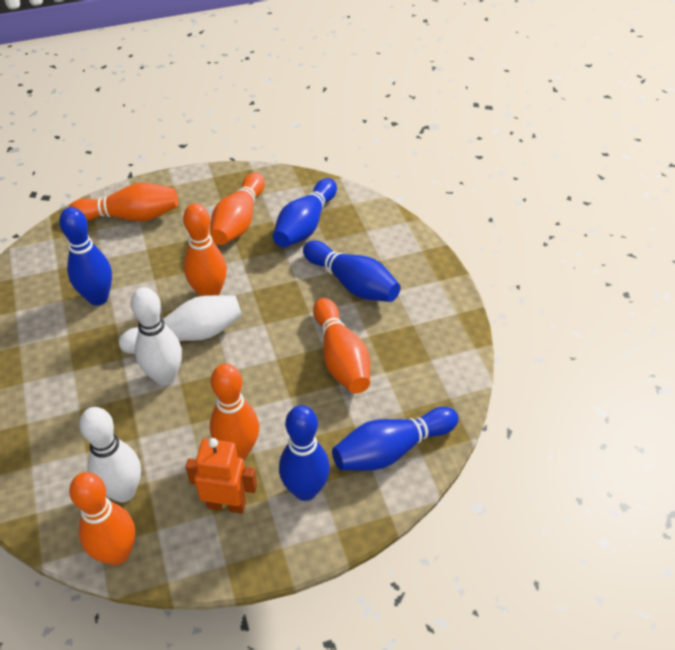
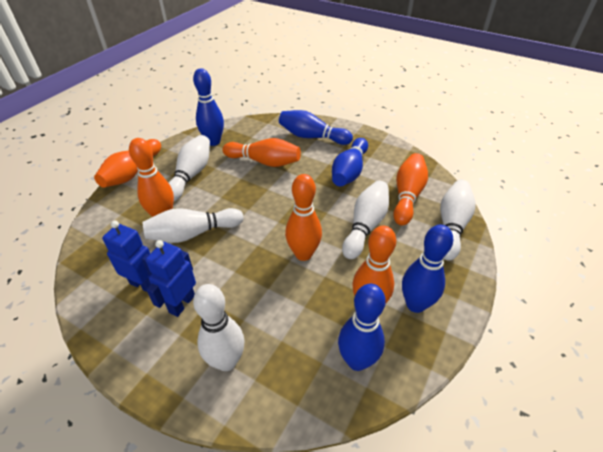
blue robot: none = 0 -> [102,221,152,292] [146,240,196,317] = 2
orange robot: [186,438,257,514] = 1 -> none = 0
white bowling pin: [79,407,141,502] [119,295,242,354] [131,287,182,386] = 3 -> [142,208,244,243] [168,135,210,201] [193,284,245,371] [342,181,389,259] [440,180,476,261] = 5

